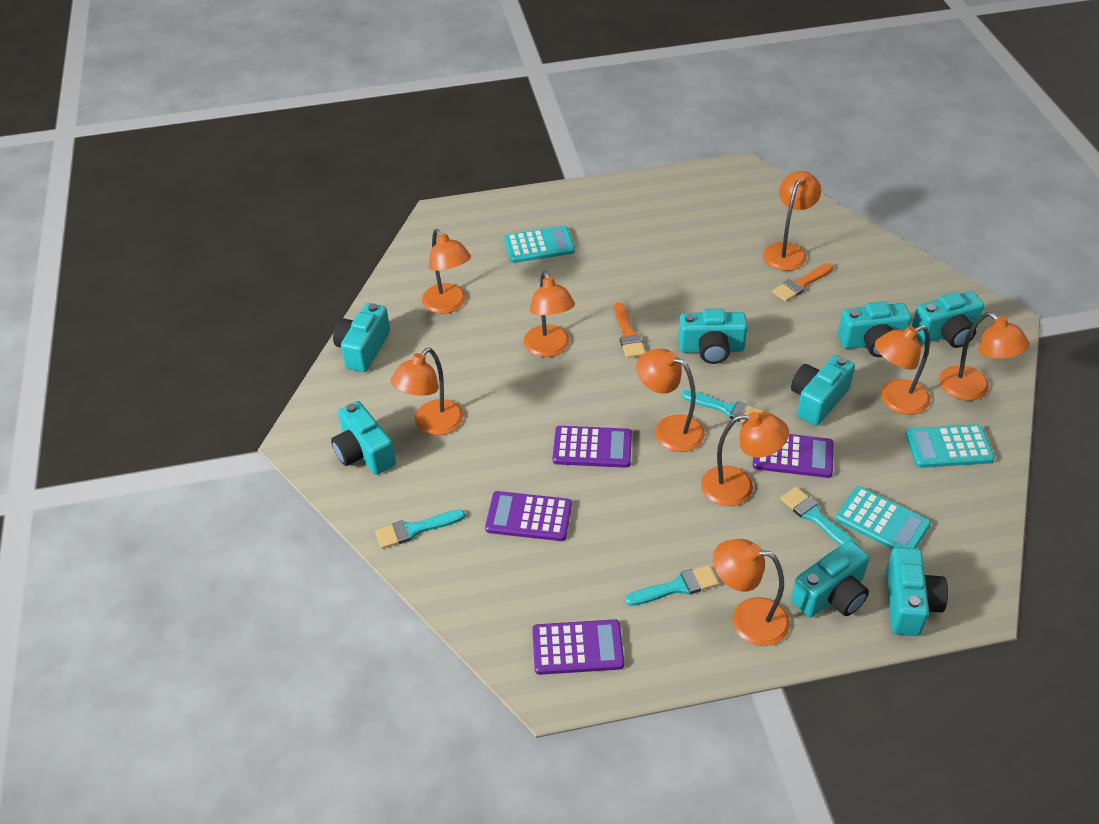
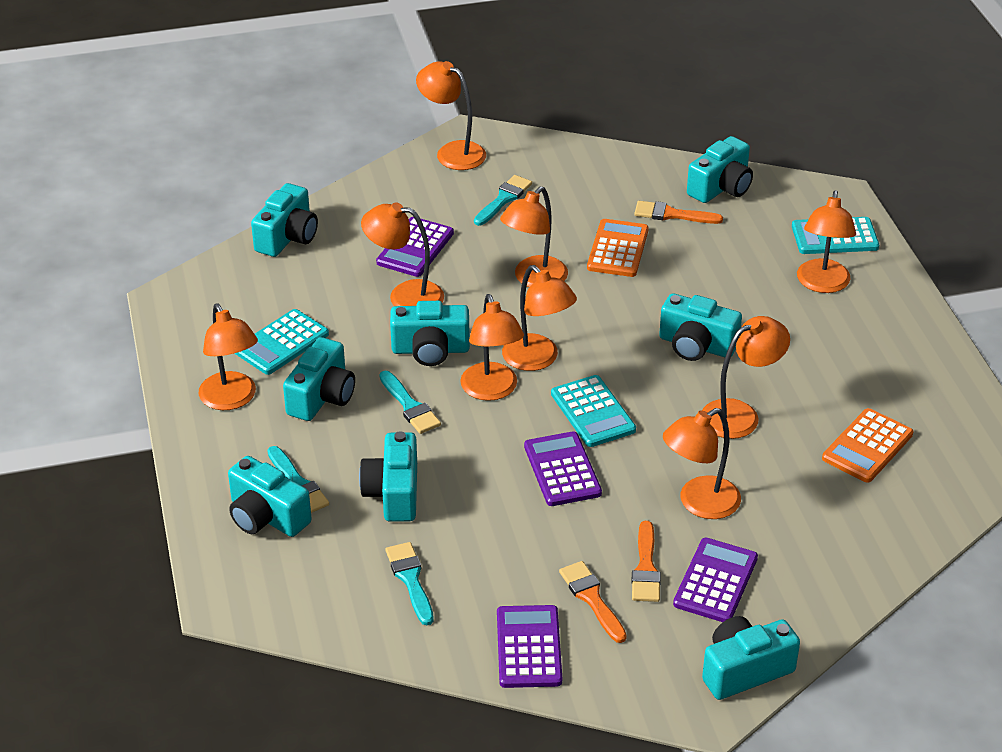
orange brush: [614,302,645,358] [772,263,834,302] = 2 -> [559,561,627,643] [632,521,661,602] [634,201,723,224] = 3
orange calculator: none = 0 -> [587,219,649,277] [822,408,913,483] = 2

